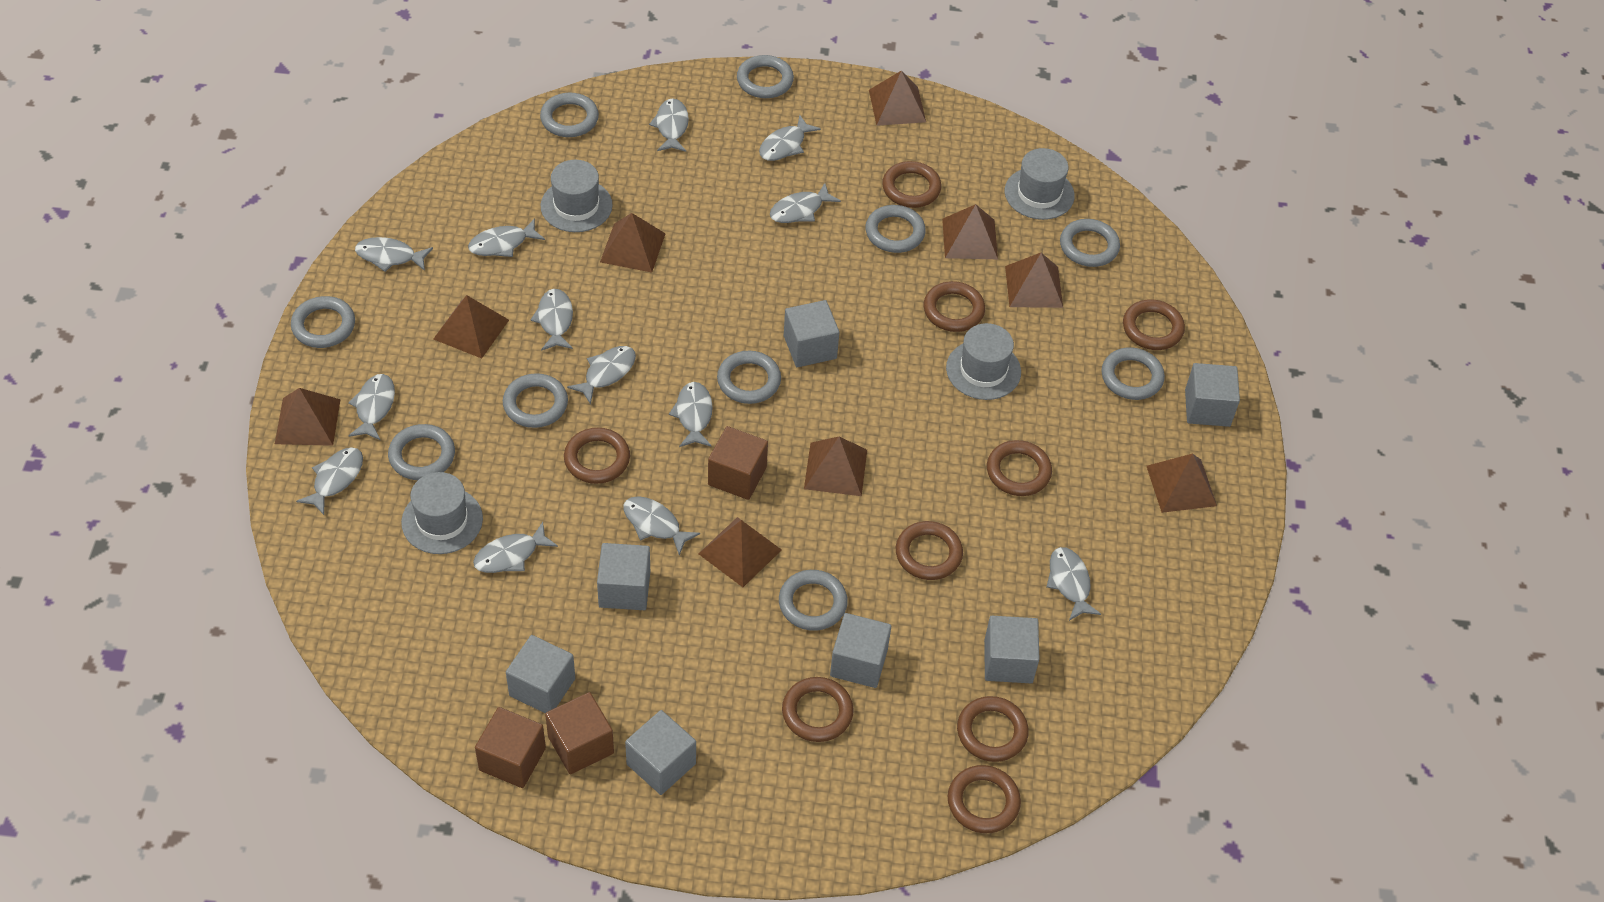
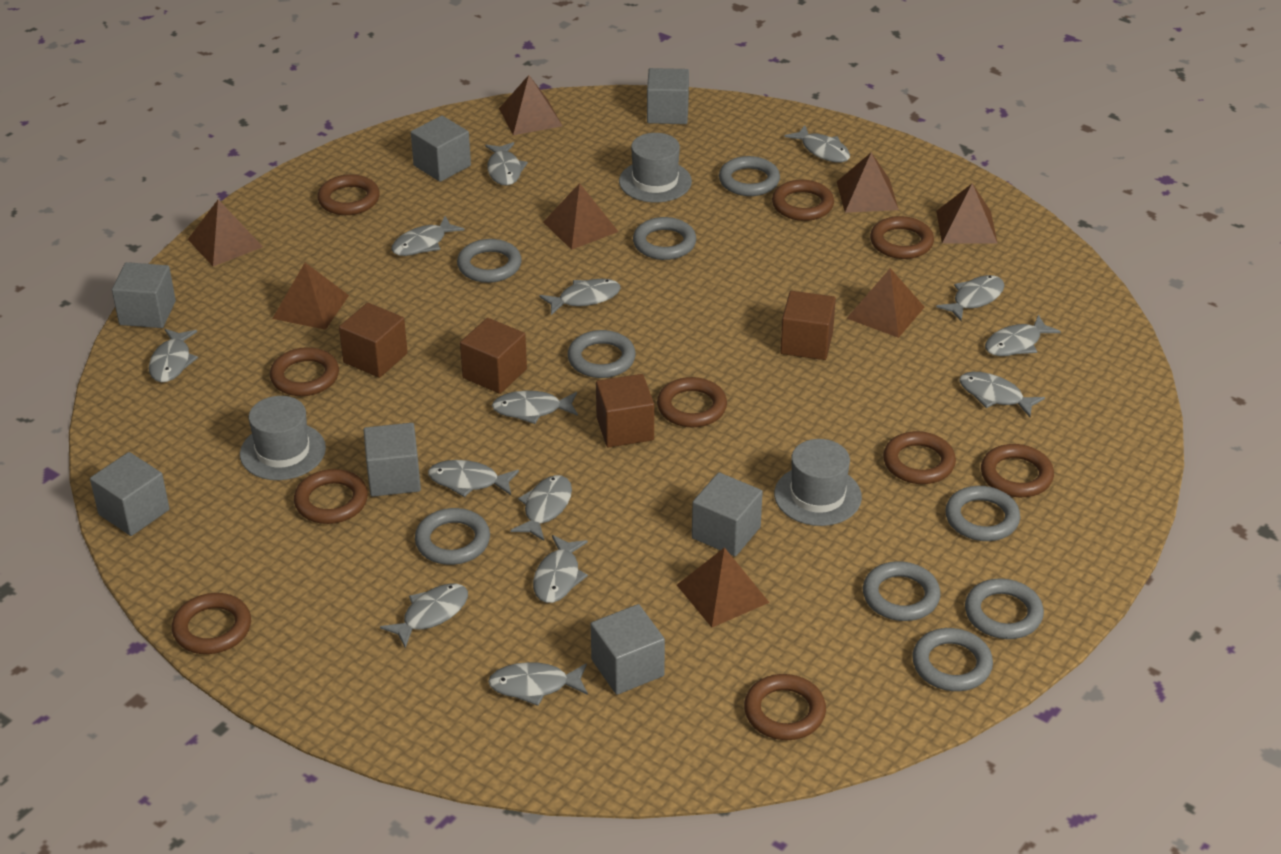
brown cube: [475,707,546,788] [545,692,614,774] [708,426,768,500] = 3 -> [339,303,408,378] [460,318,527,394] [596,374,654,447] [780,291,836,360] = 4
brown pyramid: [275,388,341,446] [434,295,509,359] [600,213,666,273] [698,517,782,587] [804,437,867,496] [869,70,926,126] [942,204,998,259] [1005,253,1063,308] [1147,454,1217,513] = 9 -> [188,199,263,266] [272,263,349,330] [499,75,562,135] [543,183,618,250] [677,547,770,627] [837,152,899,213] [847,268,925,338] [936,183,998,244] = 8
brown ring: [564,428,630,484] [782,677,854,742] [882,161,941,208] [896,521,963,580] [924,281,985,332] [948,765,1021,833] [957,696,1029,762] [987,440,1052,496] [1123,299,1185,350] = 9 -> [172,593,251,654] [270,347,339,396] [294,469,368,524] [317,174,380,215] [657,377,727,427] [744,674,826,740] [772,180,834,221] [870,216,934,259] [883,431,956,484] [981,444,1054,497] = 10
grey fish: [296,447,363,515] [348,374,395,441] [355,237,433,272] [468,218,545,257] [473,522,558,573] [530,289,573,351] [567,346,636,404] [623,496,700,555] [649,98,689,152] [669,382,713,447] [759,115,821,161] [770,183,841,223] [1046,547,1101,621] = 13 -> [149,329,198,382] [380,583,468,648] [391,216,465,256] [428,460,519,497] [485,142,528,185] [488,662,588,706] [492,391,578,424] [510,475,572,541] [533,535,588,603] [540,279,621,315] [785,125,850,163] [936,275,1005,321] [959,372,1045,417] [985,315,1061,356] = 14
grey hat: [401,472,483,554] [541,160,613,232] [946,323,1021,400] [1005,148,1075,220] = 4 -> [240,396,326,480] [619,133,692,202] [774,439,862,526] = 3
grey ring: [291,296,355,348] [388,424,455,480] [503,373,568,428] [540,93,599,137] [717,351,781,404] [737,55,794,98] [779,570,848,631] [865,205,926,253] [1060,219,1120,267] [1102,347,1165,400] = 10 -> [415,508,490,565] [457,239,522,283] [568,330,636,378] [633,217,696,260] [719,156,780,196] [863,561,941,621] [912,628,993,691] [945,486,1020,541] [965,579,1044,639] = 9

